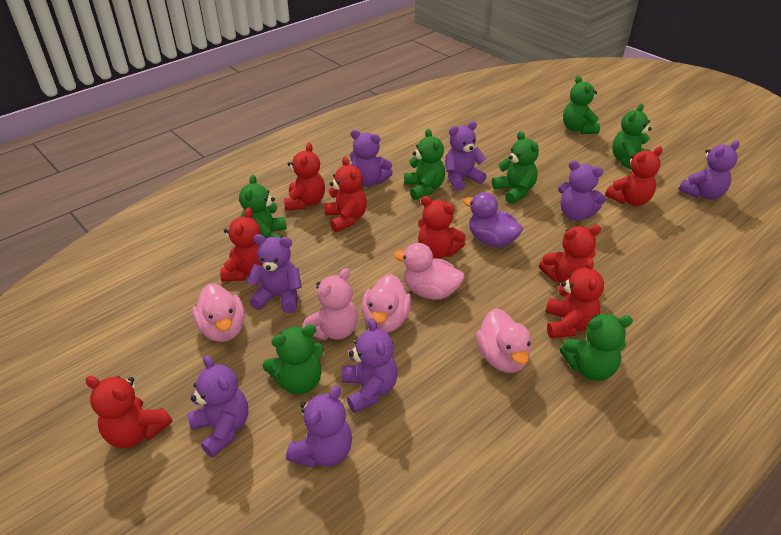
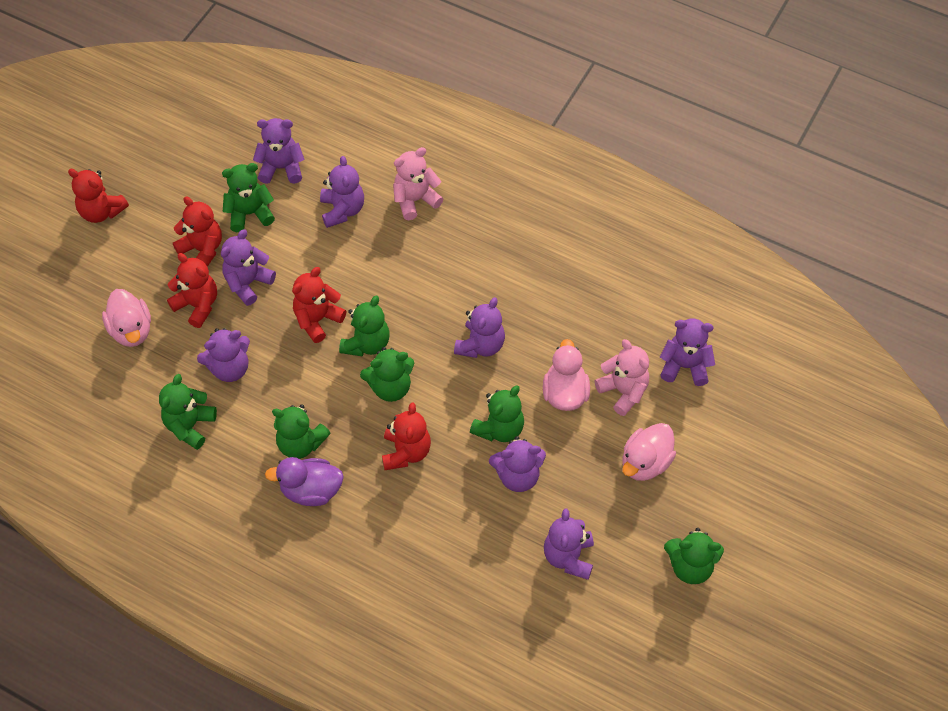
pink duck: [192,283,245,342] [361,274,411,333] [394,243,464,300] [476,308,531,373] = 4 -> [102,289,151,347] [543,339,590,411] [622,423,676,481] = 3
pink teddy bear: [302,268,358,340] = 1 -> [393,147,443,220] [595,339,649,416] = 2
red teddy bear: [85,376,172,448] [220,208,262,281] [284,143,325,210] [324,157,367,232] [418,196,466,259] [539,225,601,283] [545,258,604,338] [605,147,663,206] = 8 -> [68,169,129,223] [167,253,217,328] [173,196,222,267] [292,267,346,343] [382,402,431,470] = 5

